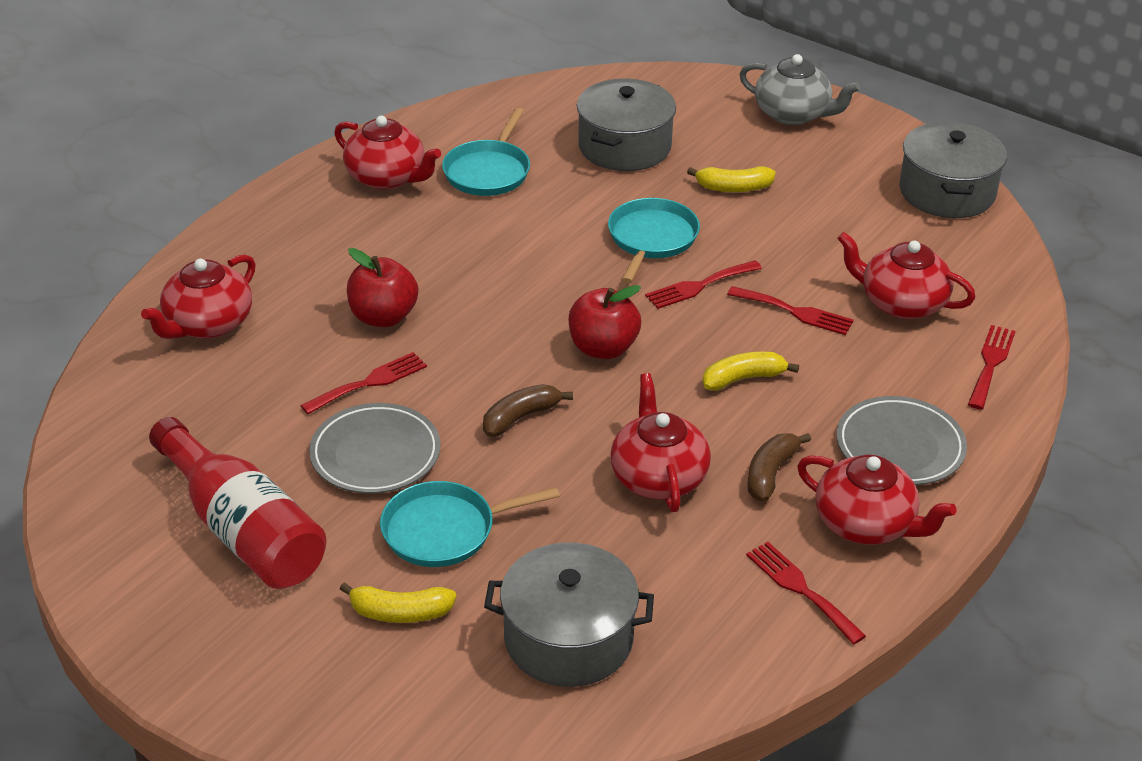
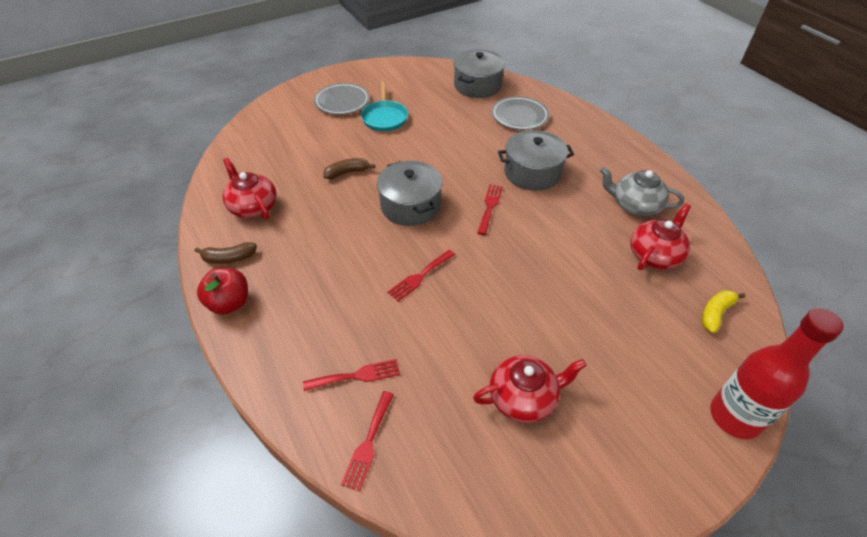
red apple: [347,248,418,327] [569,285,641,359] = 2 -> [197,268,248,315] = 1
red fork: [300,352,427,414] [645,260,762,309] [727,286,854,335] [746,542,866,644] [968,325,1015,409] = 5 -> [303,359,400,391] [341,391,394,491] [387,250,455,301] [477,184,503,235] = 4
red teapot: [141,254,256,339] [334,116,441,190] [610,373,711,512] [797,454,957,545] [837,232,976,319] = 5 -> [223,158,277,220] [473,355,587,423] [630,204,691,270] = 3
turquoise pan: [380,481,560,567] [442,108,530,196] [608,198,700,283] = 3 -> [361,82,408,131] = 1
yellow banana: [340,582,457,623] [687,166,776,192] [702,351,799,391] = 3 -> [702,290,745,333] = 1

